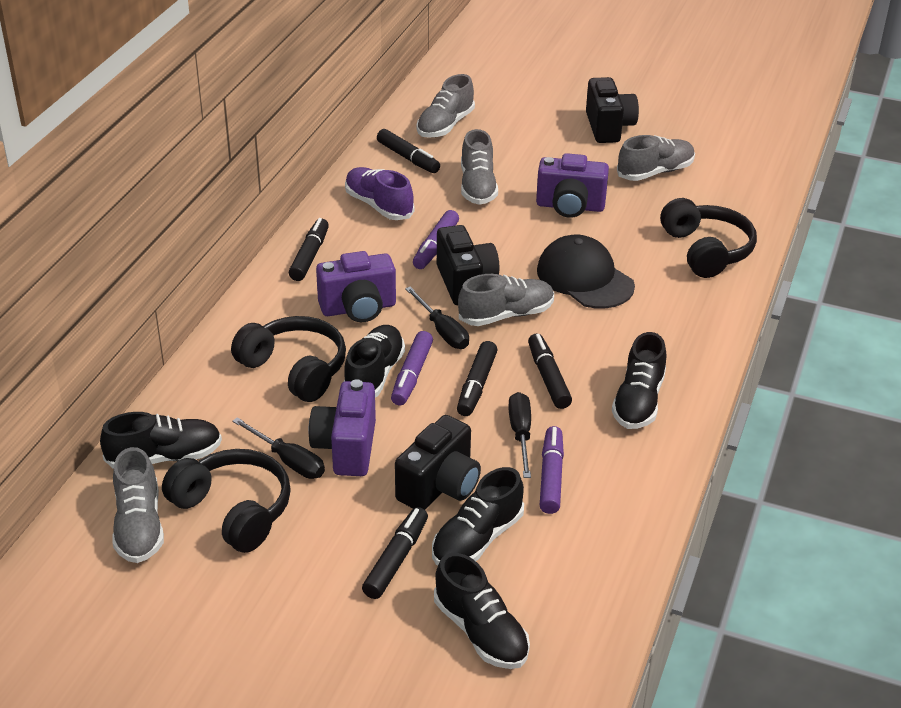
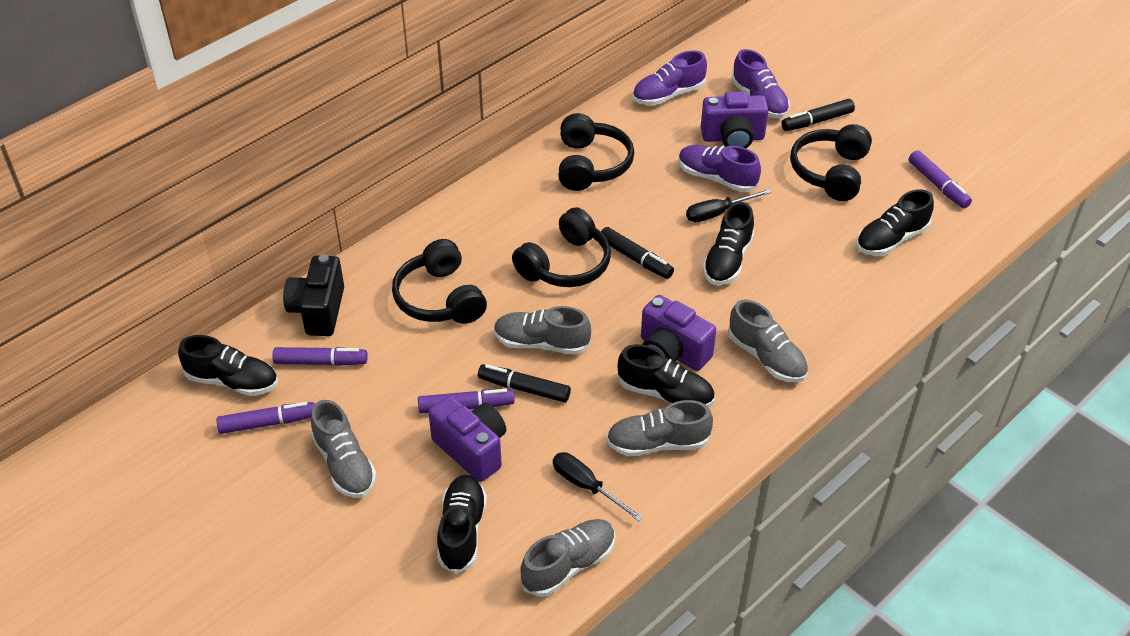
black camera: [395,415,481,510] [437,225,499,305] [586,77,639,143] = 3 -> [283,254,344,336] = 1
black cap: [537,235,635,309] = 1 -> none = 0
black headphones: [162,449,291,553] [231,316,346,402] [660,198,757,278] = 3 -> [392,239,487,324] [512,207,611,287] [558,113,634,191] [790,124,872,201] = 4
black marker: [289,218,329,281] [362,507,428,599] [377,129,440,173] [457,341,497,416] [528,334,572,409] = 5 -> [478,364,571,403] [601,227,674,279] [781,99,855,131] = 3
black screwdriver: [232,417,325,479] [405,286,469,349] [508,392,531,478] = 3 -> [553,452,643,521] [686,189,772,222] = 2
purple marker: [391,331,433,405] [413,210,459,269] [540,426,564,514] = 3 -> [217,402,315,434] [272,347,368,366] [418,389,515,414] [909,150,972,208] = 4
purple shoe: [345,167,414,220] = 1 -> [632,51,707,105] [678,145,761,192] [731,49,790,118] = 3

